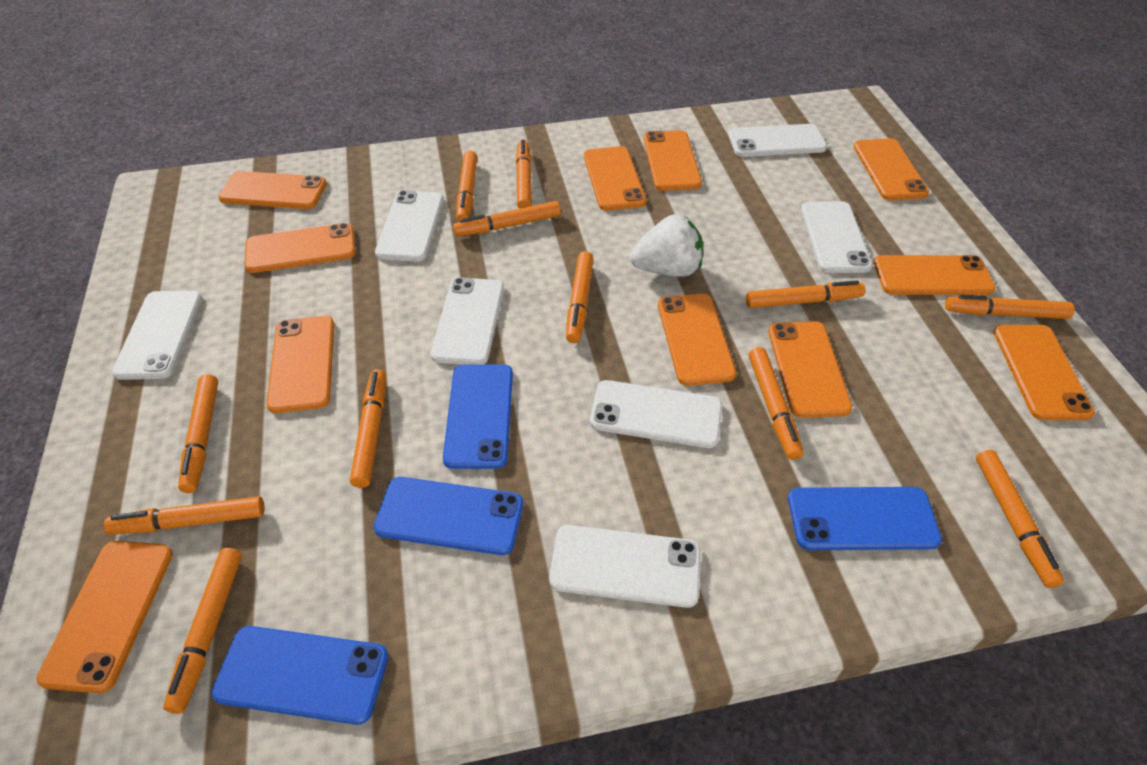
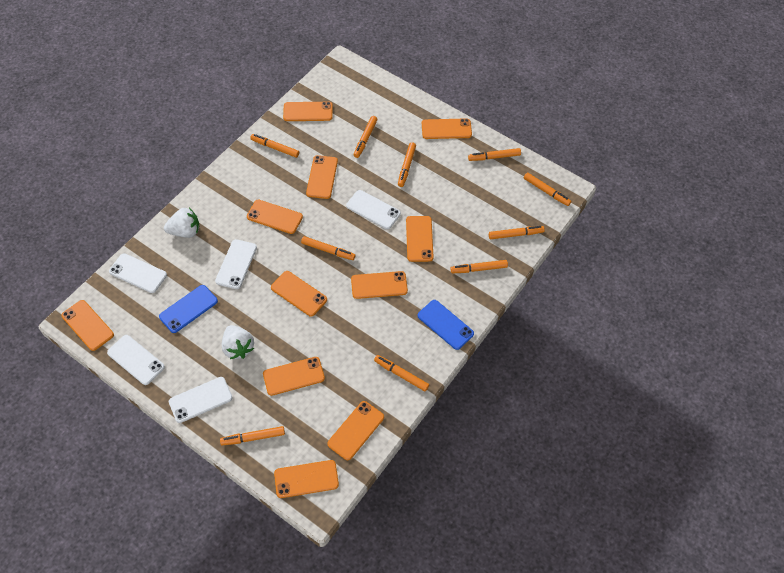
blue phone: [211,626,389,725] [374,477,523,555] [443,364,513,469] [788,487,942,550] = 4 -> [159,285,218,333] [418,300,474,350] = 2
orange marker: [104,496,265,535] [163,548,242,714] [178,374,218,493] [350,369,386,488] [453,201,561,237] [456,151,477,222] [516,140,532,209] [566,251,594,343] [746,280,865,308] [749,347,803,460] [945,294,1075,319] [976,450,1064,588] = 12 -> [220,426,285,446] [250,134,299,158] [301,236,355,260] [354,116,377,158] [374,355,429,391] [398,142,416,187] [450,260,508,274] [468,148,521,161] [489,226,545,239] [524,172,571,206] = 10
white phone: [112,291,202,380] [375,190,444,262] [430,277,504,365] [549,525,701,608] [590,380,722,448] [728,124,827,157] [801,201,873,273] = 7 -> [107,335,165,385] [109,253,167,293] [169,377,233,423] [215,239,257,289] [346,190,401,229] = 5
white strawberry: [630,214,703,277] = 1 -> [164,208,199,238] [222,325,254,359] = 2

